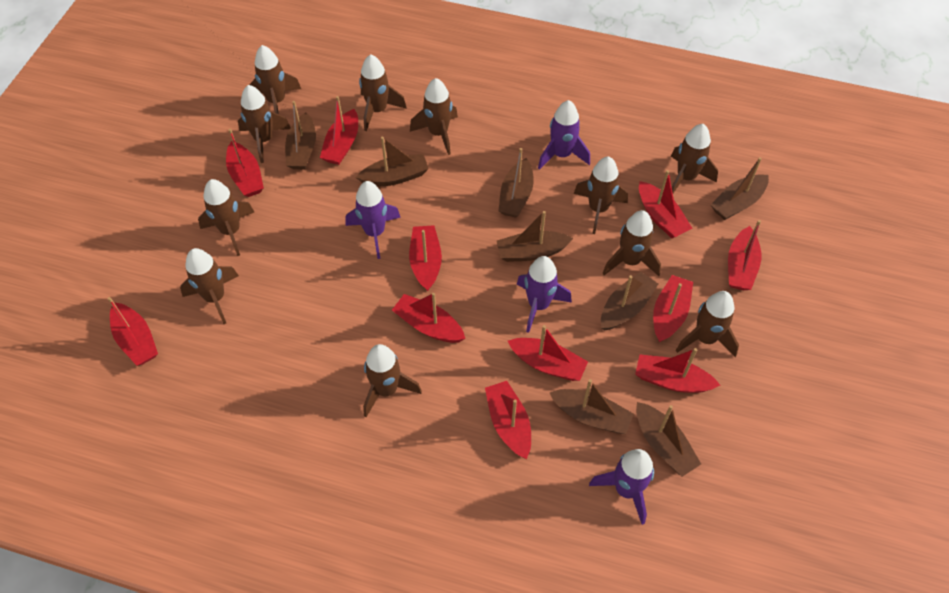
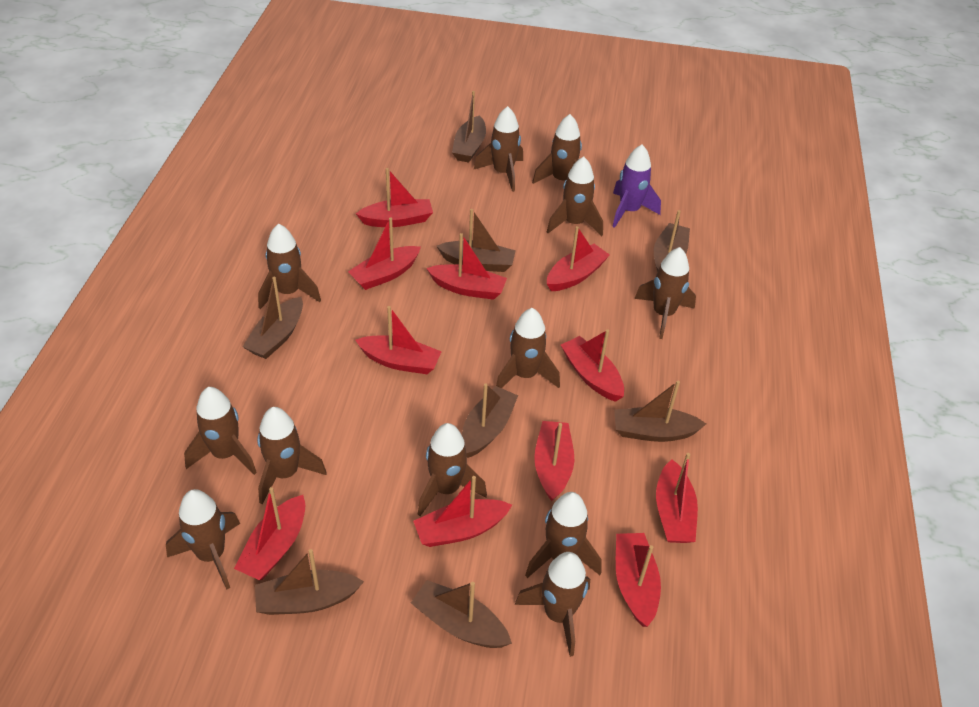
brown rocket: [180,248,239,324] [198,179,254,256] [238,85,291,163] [250,45,301,114] [359,54,407,131] [363,344,422,417] [410,78,458,155] [574,156,628,234] [602,210,661,276] [671,124,718,193] [676,291,739,357] = 11 -> [166,489,240,590] [184,387,257,475] [257,407,327,504] [258,224,321,309] [418,423,487,516] [474,106,523,192] [496,308,560,388] [515,552,590,657] [525,492,602,578] [532,114,582,184] [547,156,603,236] [634,247,696,339] = 12
purple rocket: [345,181,401,259] [517,256,572,333] [538,100,590,170] [589,449,654,525] = 4 -> [612,145,661,228] = 1

